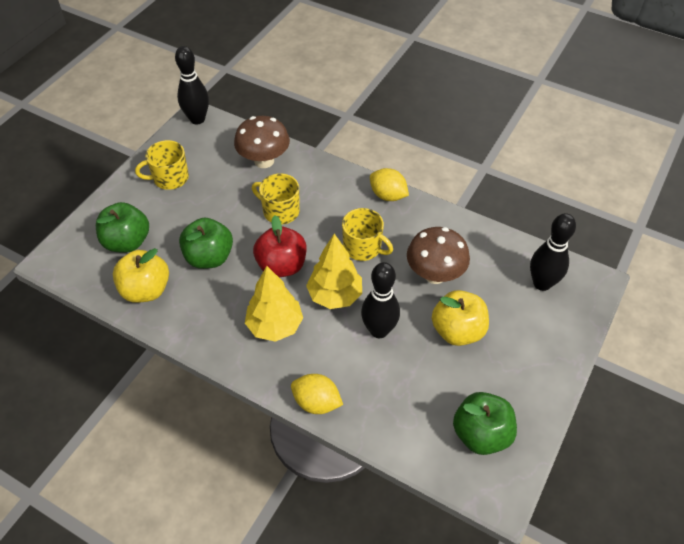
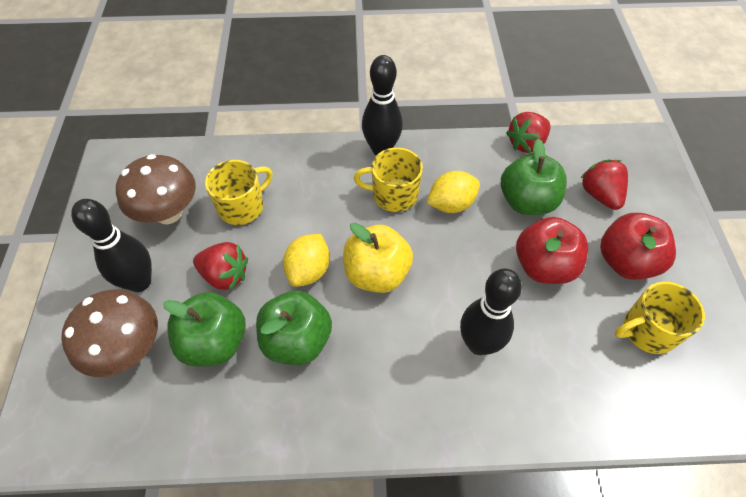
red apple: [253,215,306,277] = 1 -> [516,217,588,284] [600,213,676,280] = 2
red strawberry: none = 0 -> [193,242,248,291] [506,112,550,153] [580,159,628,210] = 3
yellow apple: [113,248,169,303] [432,290,489,346] = 2 -> [343,223,413,293] = 1
yellow tree: [245,266,303,342] [306,234,362,309] = 2 -> none = 0

